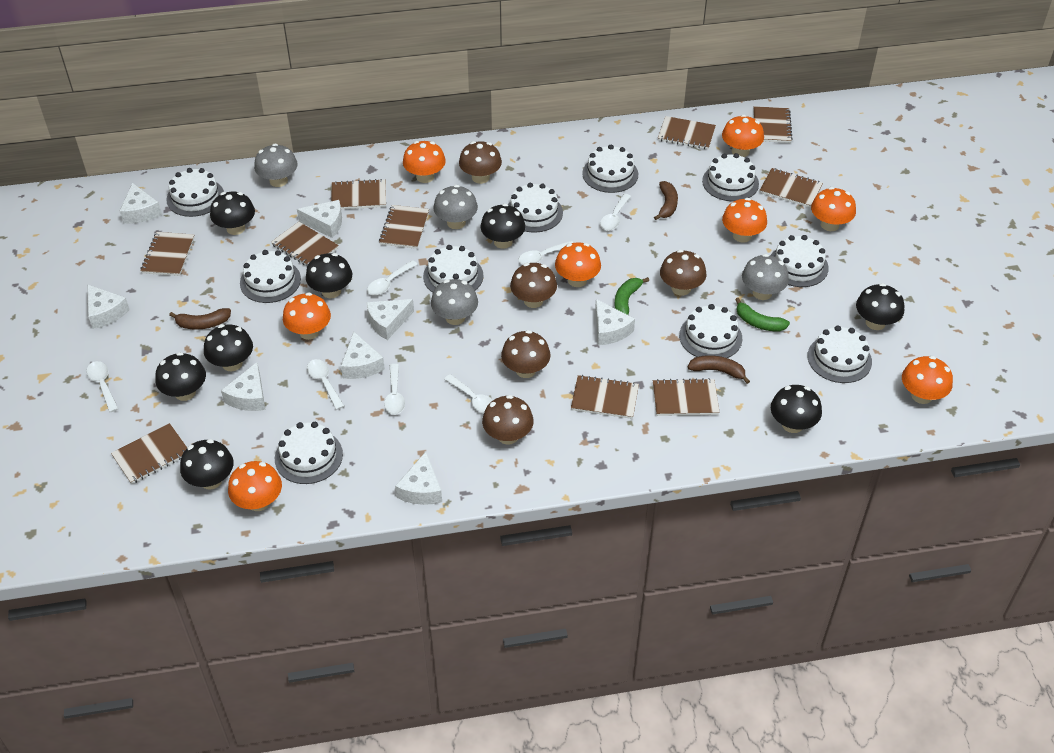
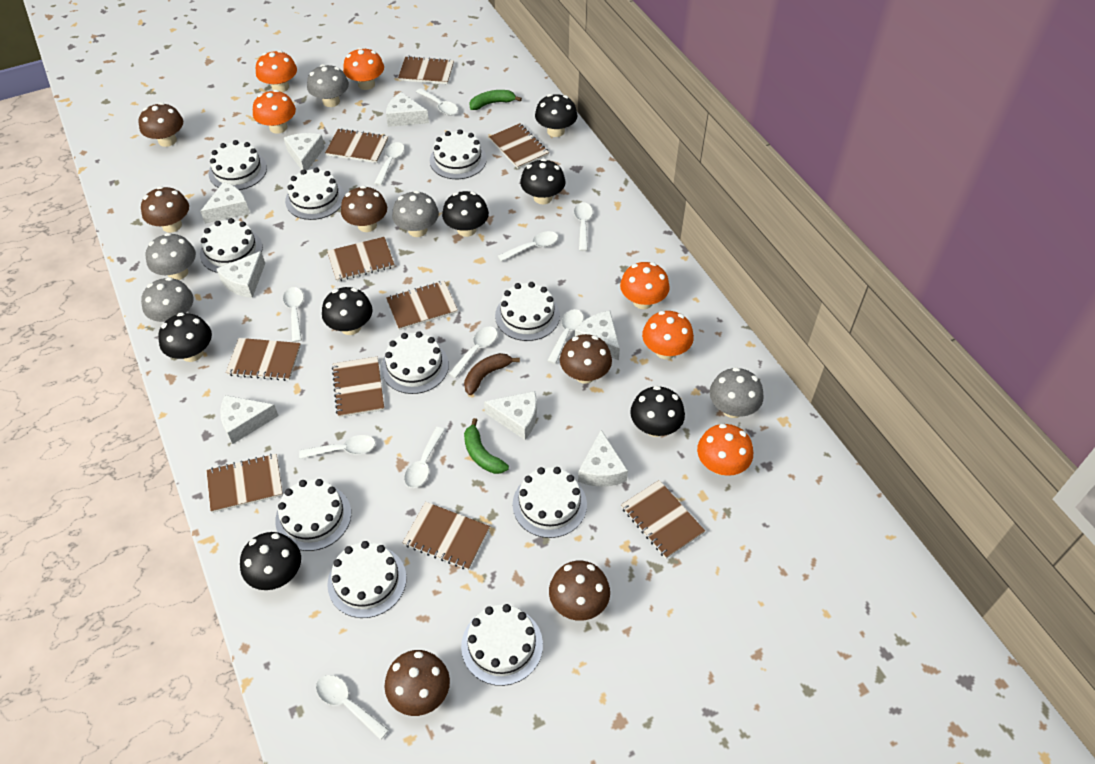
black mushroom: [155,352,206,401] [180,439,234,490] [204,324,253,371] [210,192,255,235] [306,253,352,298] [480,204,525,249] [771,385,822,433] [856,283,904,330] = 8 -> [158,313,212,362] [240,532,301,590] [322,287,373,335] [442,191,489,237] [520,159,565,204] [535,94,577,137] [630,386,685,437] = 7
brown banana: [169,308,231,330] [654,181,678,220] [688,355,750,384] = 3 -> [464,353,520,395] = 1
brown mushroom: [459,141,502,184] [482,395,534,445] [501,330,551,378] [510,263,557,308] [660,250,707,296] = 5 -> [139,102,183,147] [141,186,189,233] [341,186,387,232] [385,650,450,716] [549,561,610,621] [560,334,612,384] = 6
grey mushroom: [254,144,298,187] [431,279,478,325] [433,185,478,229] [742,254,789,300] = 4 -> [141,277,193,322] [146,233,196,280] [307,64,349,107] [392,191,439,237] [710,367,764,418] = 5
orange mushroom: [228,461,282,511] [283,292,331,340] [403,141,446,183] [555,242,601,287] [722,115,764,157] [722,198,767,243] [811,187,856,231] [902,356,953,404] = 8 -> [253,90,296,134] [256,50,297,92] [343,47,384,90] [620,262,670,309] [642,311,694,359] [697,424,753,476] = 6
white spoon: [87,361,118,412] [307,359,344,410] [367,260,417,295] [384,364,405,415] [444,374,493,414] [518,241,574,265] [600,194,631,231] = 7 -> [283,287,304,342] [299,435,376,459] [316,675,389,740] [374,142,404,185] [404,427,445,488] [416,88,458,115] [449,327,497,378] [498,231,558,262] [547,309,584,364] [574,202,593,251] = 10

